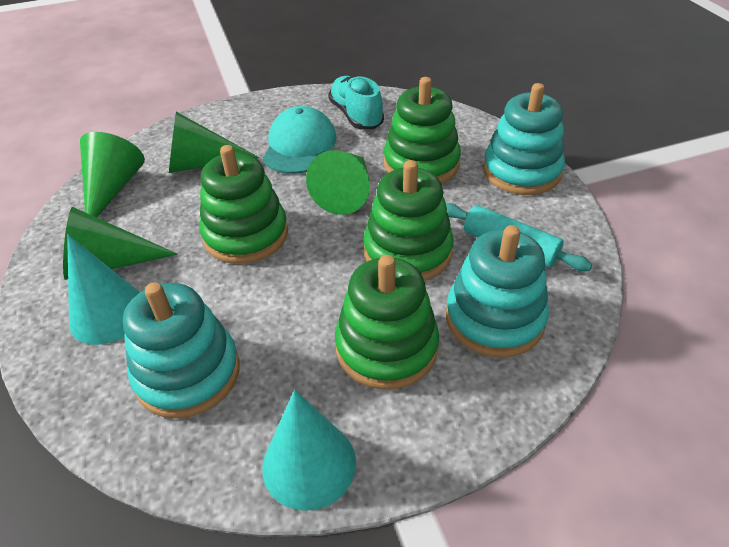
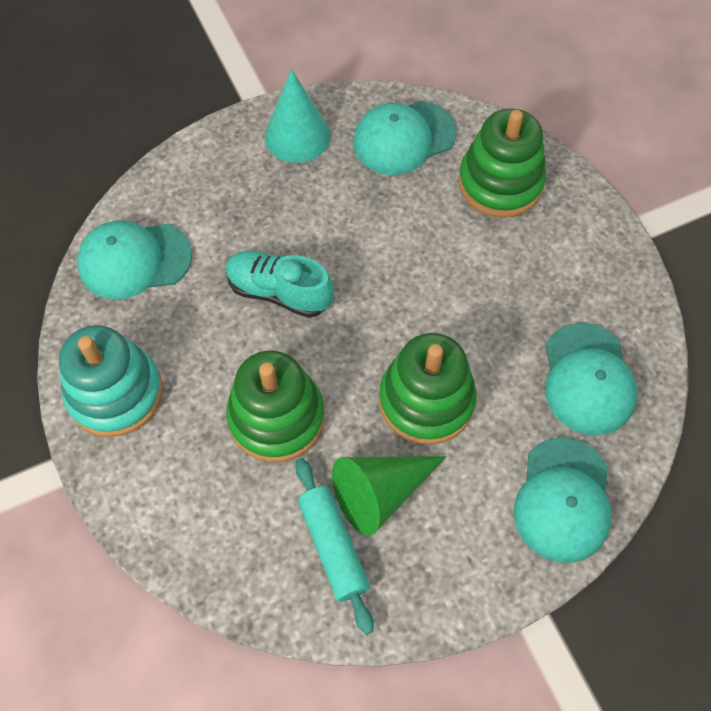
green cone: [63,207,178,280] [80,132,145,217] [169,112,259,173] [306,150,370,215] = 4 -> [332,456,446,536] = 1
green stacking toy: [199,145,288,264] [335,255,439,390] [363,160,454,281] [384,77,461,183] = 4 -> [226,350,325,462] [379,333,477,445] [458,108,546,218] = 3
turquoise cap: [263,106,337,174] = 1 -> [77,221,192,299] [353,101,457,175] [514,437,612,563] [545,323,638,435] = 4
turquoise cone: [67,234,140,345] [262,390,356,511] = 2 -> [265,69,330,163] = 1
turquoise stacking toy: [123,282,240,419] [446,225,549,358] [483,83,565,195] = 3 -> [59,325,163,437] = 1

